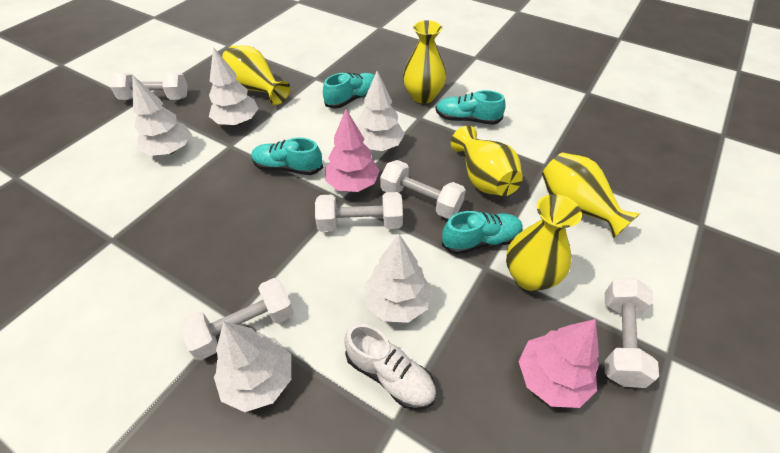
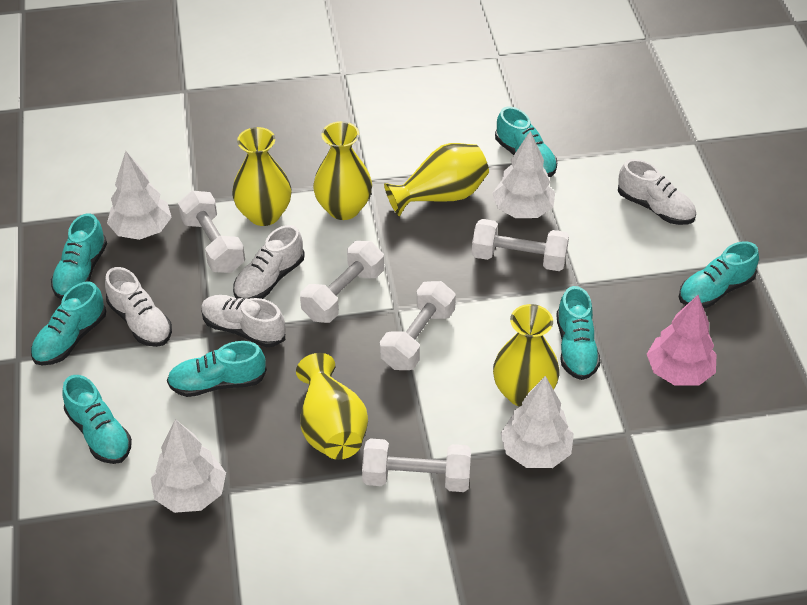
pink tree: [325,109,380,192] [518,319,599,408] = 2 -> [647,295,717,386] = 1
turquoise shoe: [251,138,323,175] [323,72,375,109] [436,90,506,125] [442,211,523,254] = 4 -> [31,281,106,365] [51,213,107,299] [62,375,132,464] [167,341,267,397] [495,107,557,177] [556,286,600,380] [679,241,759,308] = 7
white shoe: [345,324,436,410] = 1 -> [105,267,172,347] [201,295,286,347] [233,225,305,299] [618,159,696,225] = 4
white tree: [132,75,191,156] [209,47,259,126] [214,322,291,412] [357,71,405,151] [364,234,432,323] = 5 -> [107,151,172,240] [151,419,226,513] [492,131,555,218] [500,376,574,468] = 4

